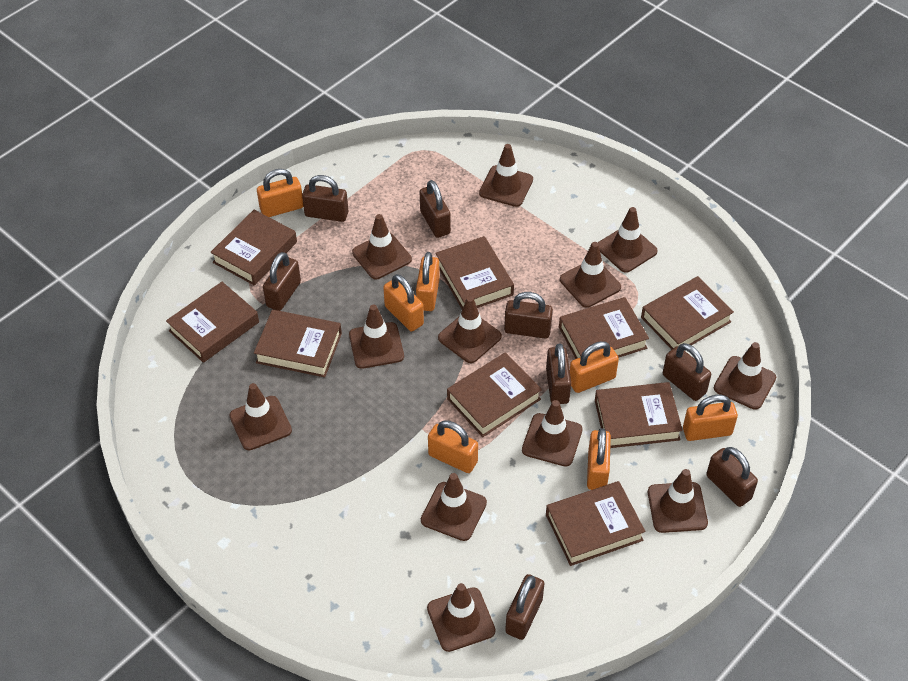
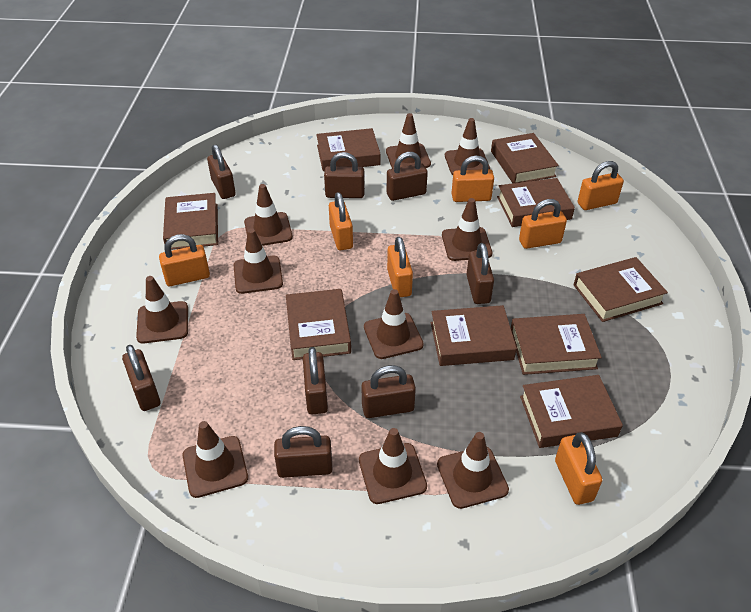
brown traffic cone: [229,383,292,451] [349,305,404,369] [352,214,412,279] [421,473,487,541] [427,583,496,652] [438,296,502,363] [479,144,533,207] [522,400,583,467] [560,242,621,308] [598,207,658,273] [648,469,708,533] [714,342,776,410] = 12 -> [136,276,188,344] [183,421,248,498] [234,228,283,294] [244,184,293,246] [359,428,427,504] [364,289,424,359] [386,113,431,169] [437,432,509,509] [442,198,492,261] [445,118,490,175] = 10

